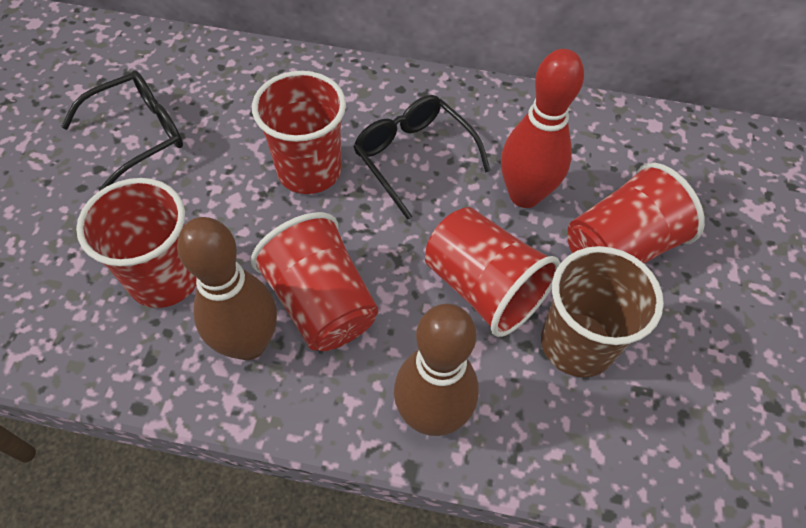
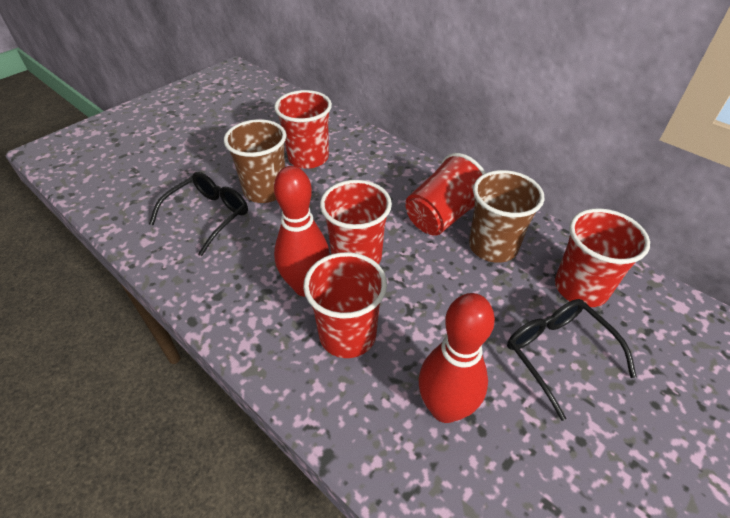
brown bowling pin: [177,217,277,360] [394,304,479,436] = 2 -> none = 0
brown cup: [541,246,664,377] = 1 -> [224,119,286,203] [469,170,544,263] = 2
red bowling pin: [501,49,584,208] = 1 -> [274,166,330,297] [419,293,495,423] = 2

